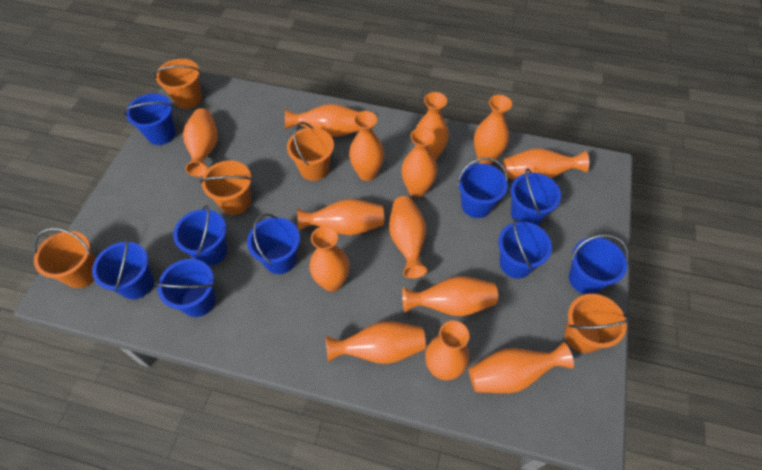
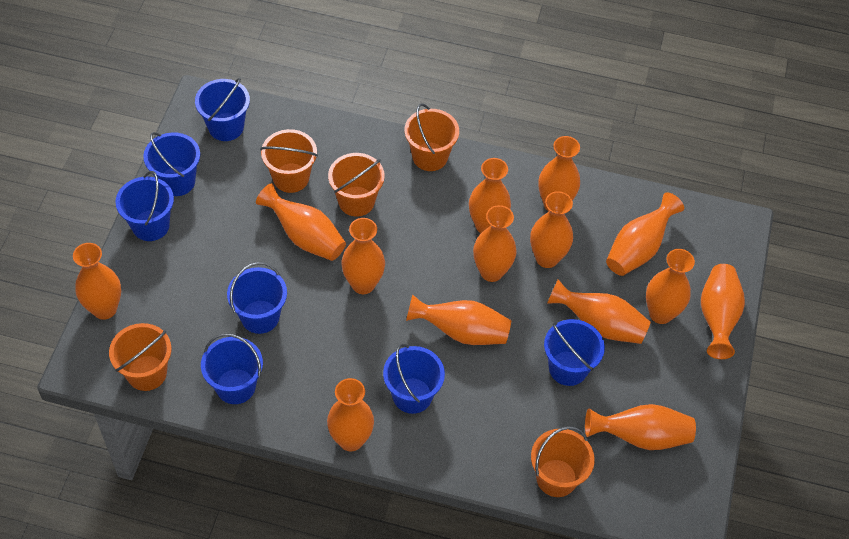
blue bucket: [92,238,154,299] [124,93,176,145] [155,259,216,317] [173,205,227,266] [247,213,300,274] [457,158,508,218] [498,218,552,278] [511,168,561,225] [569,234,629,294] = 9 -> [115,171,174,241] [143,132,200,196] [195,78,250,141] [201,333,263,404] [227,262,287,334] [383,344,445,414] [544,319,605,386] = 7

